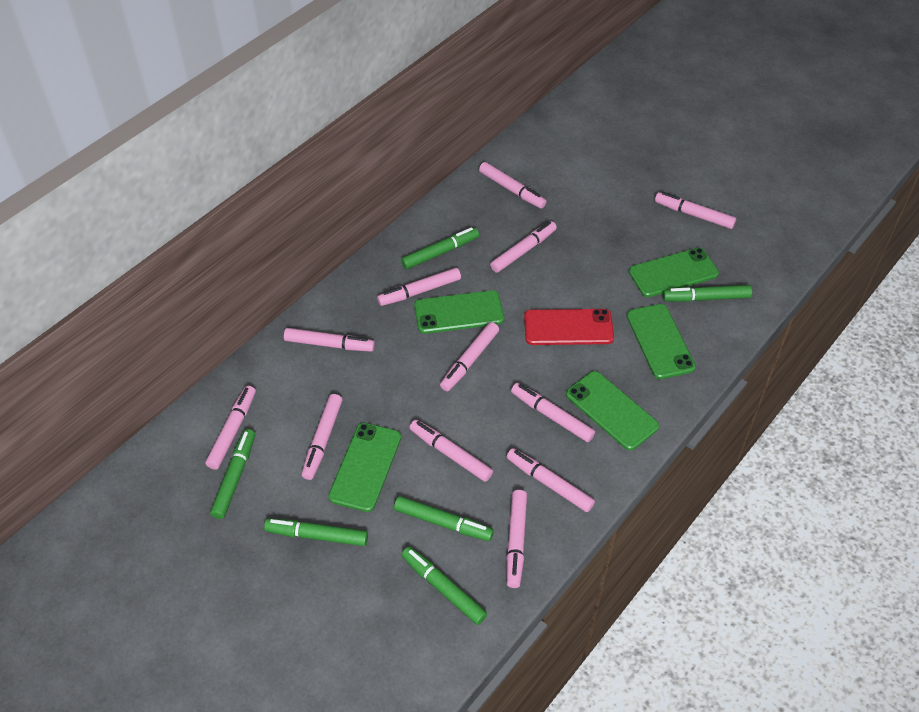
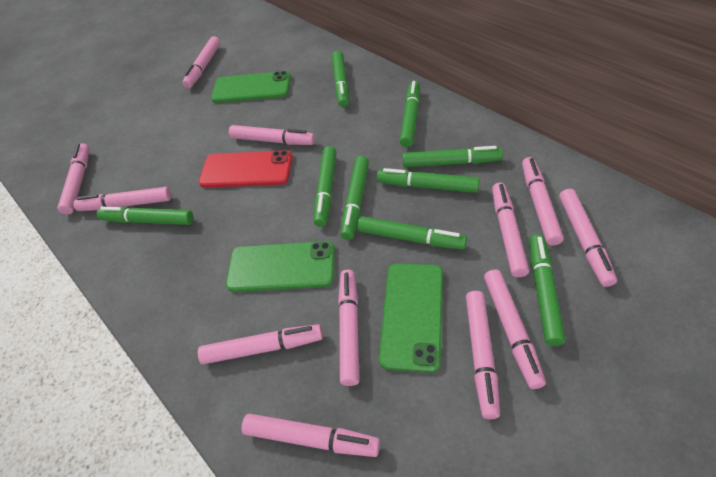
green marker: [210,429,255,519] [264,518,368,546] [394,496,494,541] [401,227,479,269] [401,547,487,625] [663,285,752,302] = 6 -> [97,207,193,225] [314,146,336,227] [332,51,349,107] [341,156,369,240] [357,216,467,250] [377,168,480,193] [400,81,420,147] [402,146,503,167] [529,234,566,346] = 9
green phone: [328,423,401,512] [414,290,504,334] [566,371,659,450] [627,304,696,379] [629,248,719,297] = 5 -> [211,71,291,103] [226,241,335,292] [379,263,443,373] = 3

